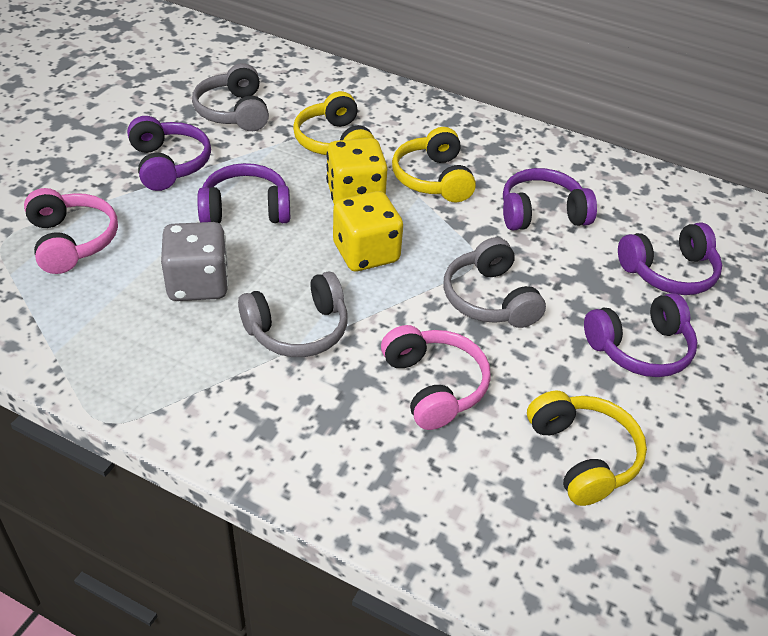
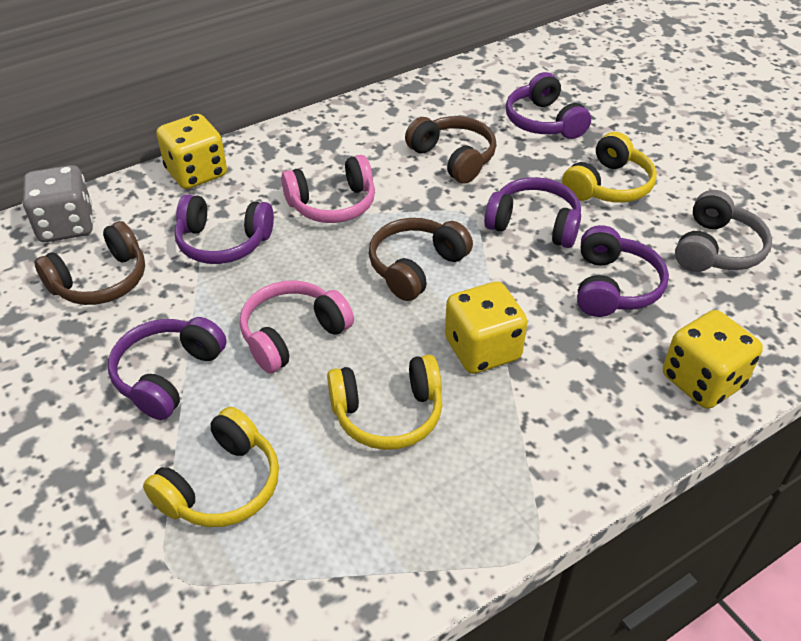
brown headphones: none = 0 -> [34,221,145,305] [369,218,473,301] [405,116,496,183] = 3
grey headphones: [192,63,269,131] [238,272,348,357] [443,237,546,328] = 3 -> [675,190,772,272] = 1
yellow dice: [326,138,388,204] [333,191,403,271] = 2 -> [156,114,227,189] [445,281,528,374] [663,310,763,409] = 3

